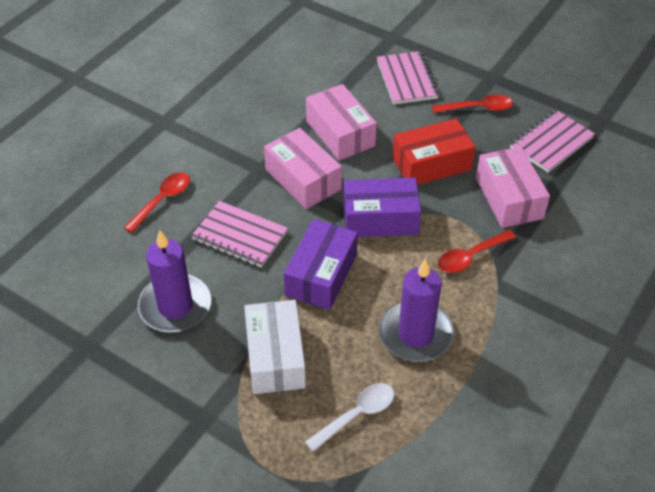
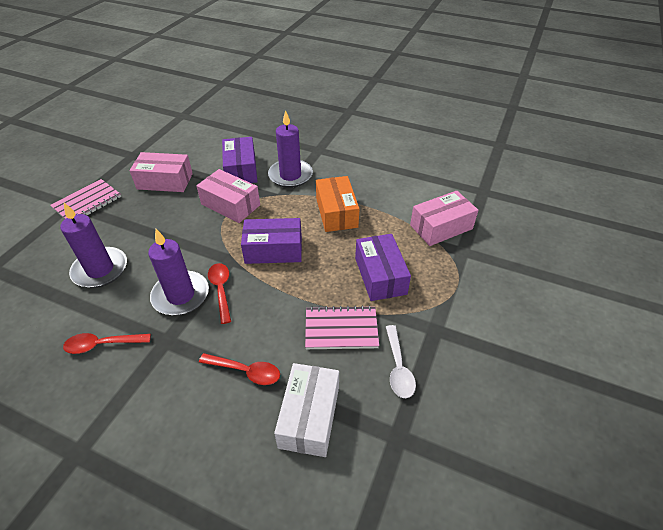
orange box: none = 0 -> [316,176,360,232] = 1
pink notebook: [191,201,288,268] [377,51,439,105] [510,110,595,173] = 3 -> [50,179,121,219] [305,305,379,349] = 2
purple box: [284,219,358,310] [343,178,421,237] = 2 -> [222,137,258,183] [241,218,302,264] [355,234,411,301] = 3
purple candle: [138,230,211,332] [379,258,454,362] = 2 -> [60,203,127,288] [148,229,209,316] [268,110,313,188] = 3
red box: [392,118,476,185] = 1 -> none = 0

